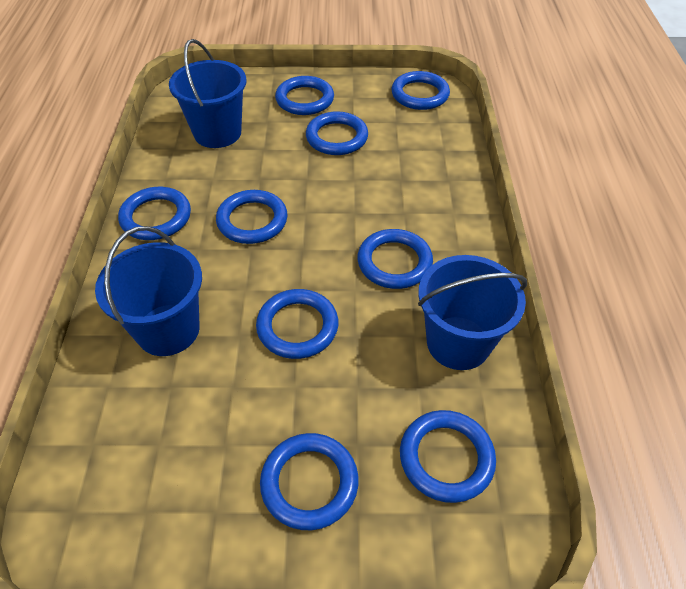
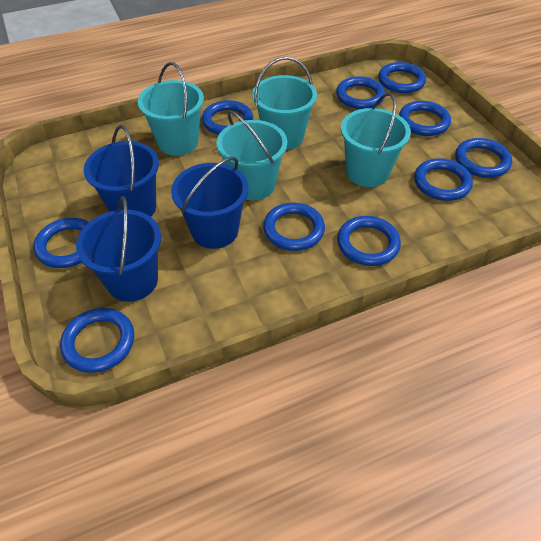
blue ring: [118,187,191,240] [216,190,288,244] [256,289,338,359] [260,433,359,530] [275,76,334,115] [306,111,368,155] [357,229,433,289] [391,71,450,110] [400,410,496,503] = 9 -> [33,218,89,268] [60,308,134,373] [202,100,253,135] [263,203,325,251] [336,76,385,109] [337,216,401,266] [378,62,426,93] [399,101,451,136] [414,158,473,201] [455,138,512,178] = 10
turquoise bucket: none = 0 -> [138,62,204,156] [216,110,287,200] [252,57,317,150] [341,92,411,187] = 4

